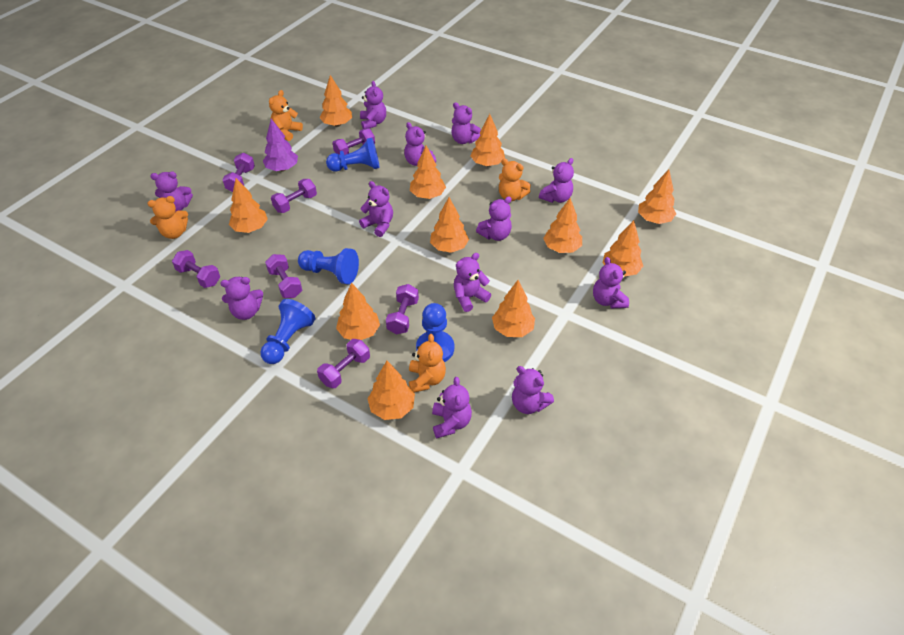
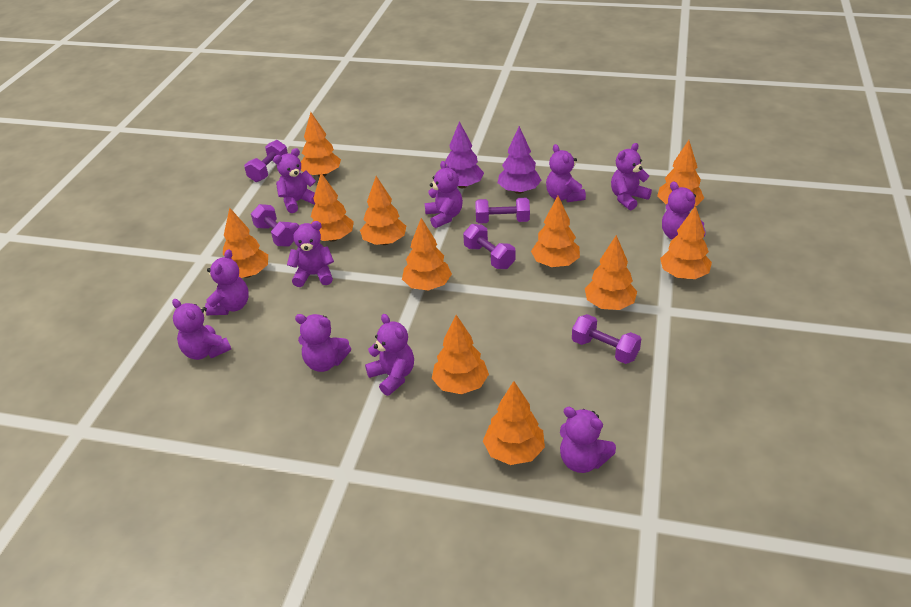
blue pawn: [260,299,315,364] [298,248,359,284] [326,138,380,171] [416,303,454,362] = 4 -> none = 0
orange teddy bear: [147,196,188,239] [269,90,303,141] [409,334,446,393] [499,158,531,201] = 4 -> none = 0
purple dumbbell: [172,250,220,288] [222,153,255,192] [265,254,302,298] [271,179,317,213] [317,339,370,388] [333,128,375,155] [386,284,419,334] = 7 -> [244,140,288,182] [251,204,294,247] [463,224,515,269] [475,198,530,223] [572,314,641,364] = 5
purple teddy bear: [150,171,193,212] [220,277,263,320] [359,181,393,237] [360,81,386,129] [404,122,436,166] [432,377,472,438] [451,102,481,144] [454,253,491,312] [476,196,512,241] [512,366,554,414] [539,158,574,203] [593,257,629,308] = 12 -> [172,299,231,360] [205,249,249,315] [273,148,316,213] [287,221,334,287] [295,314,351,372] [365,314,414,396] [425,161,463,228] [546,144,586,202] [560,407,616,473] [611,143,652,210] [662,182,705,240] = 11
purple tree: [263,119,298,171] = 1 -> [445,121,484,188] [498,126,541,194] = 2

